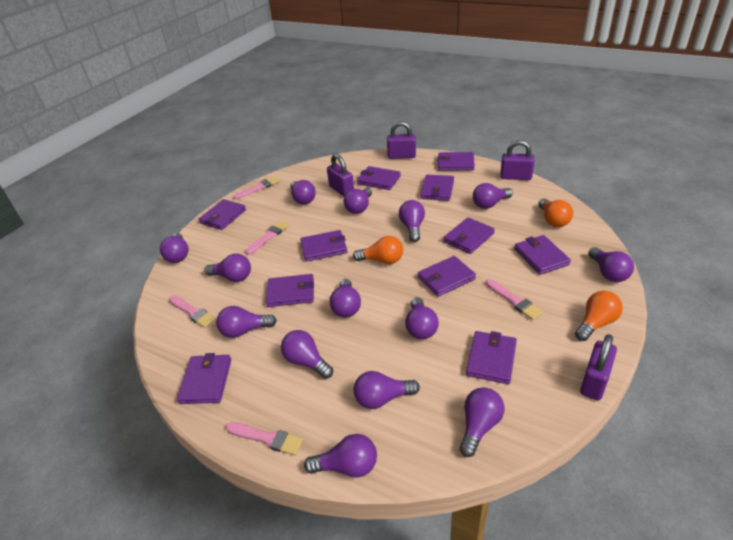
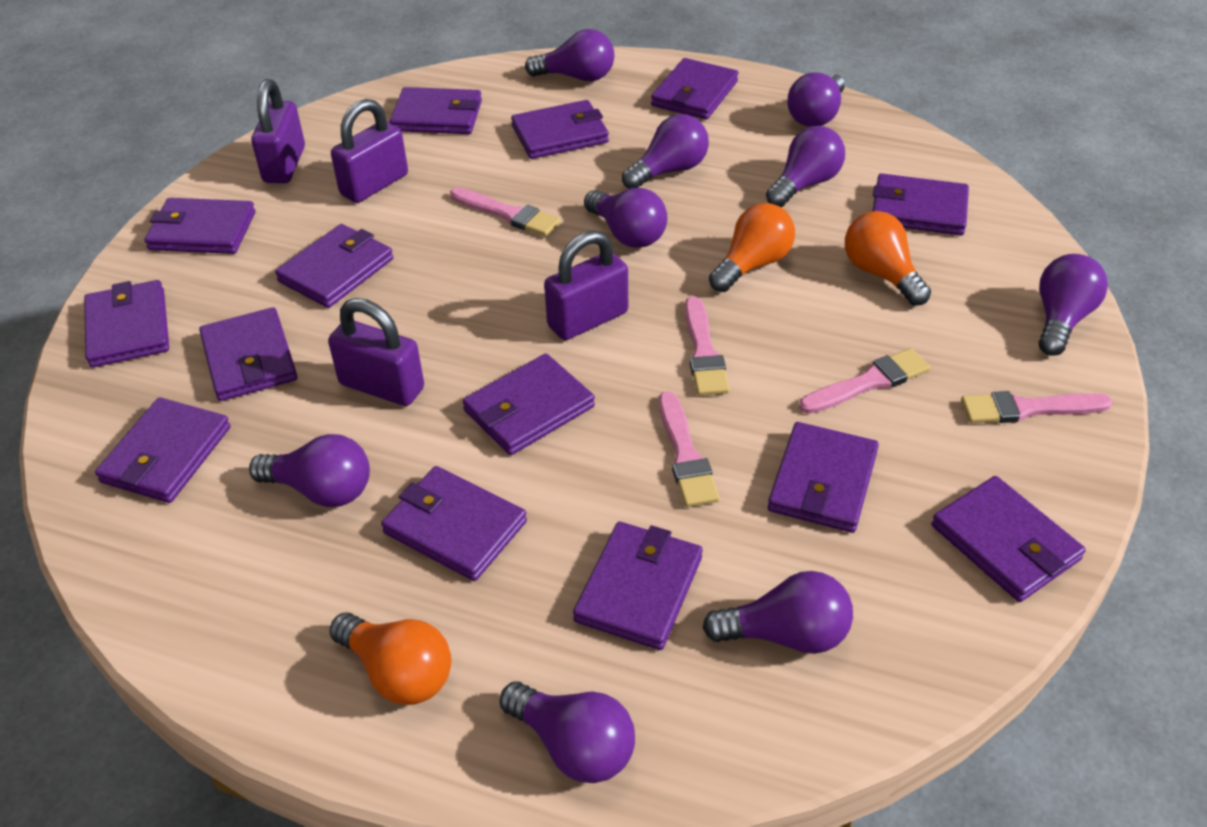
purple light bulb: [160,233,189,263] [204,254,251,282] [216,306,277,338] [281,330,333,379] [290,180,316,204] [304,434,377,478] [330,279,361,317] [344,188,372,214] [354,371,420,409] [399,200,425,242] [405,297,439,339] [459,387,504,457] [473,183,513,209] [588,247,634,282] = 14 -> [249,434,370,507] [500,681,635,783] [525,29,614,81] [584,188,667,248] [622,114,709,189] [703,571,853,654] [766,126,845,207] [787,72,845,127] [1039,254,1108,356] = 9
purple wallet: [177,353,231,404] [199,199,246,230] [266,274,314,307] [300,230,347,262] [357,166,401,190] [418,256,476,297] [420,175,454,201] [437,152,475,170] [443,217,495,254] [466,331,517,384] [514,235,571,275] = 11 -> [84,280,169,368] [95,397,231,503] [144,198,255,254] [199,307,298,401] [275,224,393,308] [381,466,527,581] [390,87,482,134] [462,353,595,455] [511,100,609,159] [573,522,703,650] [651,58,738,120] [768,422,879,533] [872,173,969,236] [931,476,1086,602] = 14

